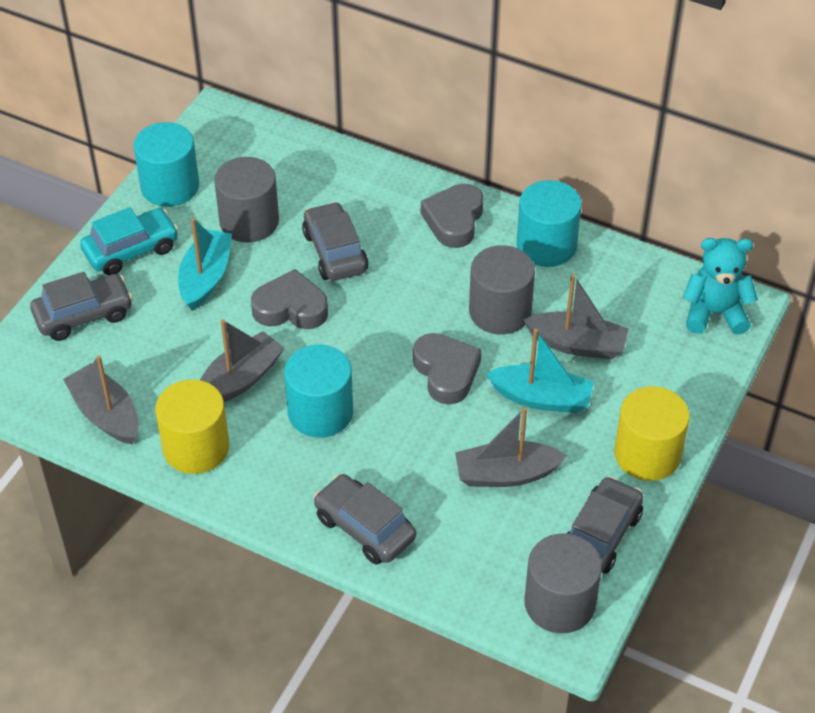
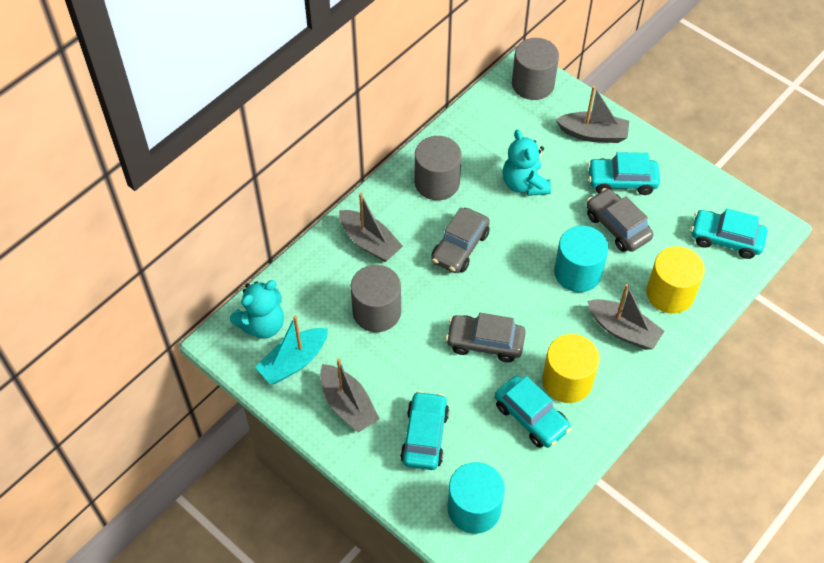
grey car: [30,272,133,341] [302,202,368,281] [313,474,416,565] [567,476,643,573] = 4 -> [431,207,490,273] [446,313,526,362] [587,188,653,252] = 3
grey heart: [251,269,328,329] [413,333,482,405] [421,184,484,248] = 3 -> none = 0
turquoise boat: [178,218,232,311] [486,329,594,413] = 2 -> [255,316,328,384] = 1
turquoise car: [80,207,179,275] = 1 -> [400,391,449,470] [495,375,571,448] [588,152,660,195] [691,209,767,259] = 4
turquoise cylinder: [133,122,199,207] [284,345,353,438] [517,180,582,267] = 3 -> [448,462,505,534] [554,226,609,292] = 2
turquoise teddy bear: [683,238,758,335] = 1 -> [230,280,284,339] [503,130,551,196] = 2

